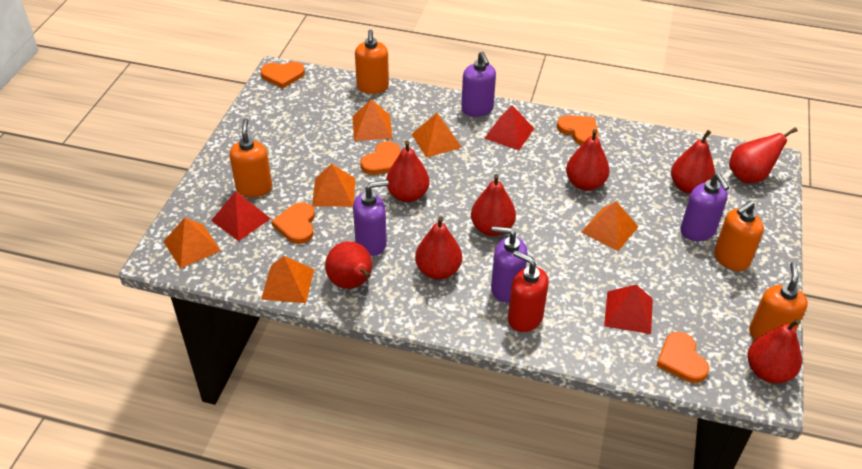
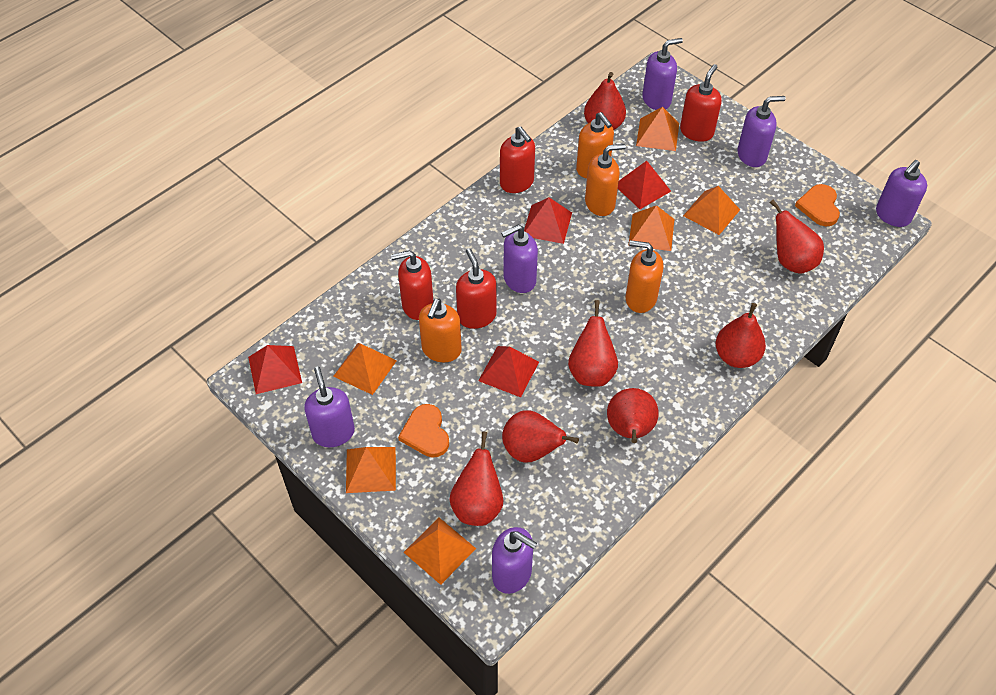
orange heart: [260,62,305,88] [271,202,315,244] [360,141,400,175] [557,115,599,145] [656,332,709,383] = 5 -> [398,404,449,457] [795,184,840,226] = 2
purple soap dispenser: [353,180,389,256] [461,52,496,117] [491,226,528,303] [680,173,730,241] = 4 -> [304,367,355,447] [492,527,537,594] [501,225,538,293] [642,38,683,110] [737,96,786,167] [876,160,927,227] = 6
red pear: [325,241,372,289] [386,140,430,202] [415,216,462,280] [471,174,516,236] [566,129,610,191] [671,130,715,194] [729,127,798,183] [748,319,802,383] = 8 -> [449,432,503,526] [502,410,579,462] [568,300,618,387] [584,72,626,130] [607,388,658,443] [716,303,766,368] [770,200,824,274] = 7
red pyramid: [211,191,271,241] [484,105,535,150] [604,284,653,334] = 3 -> [248,345,302,394] [478,346,539,397] [524,197,572,244] [618,161,671,209] = 4
red soap dispenser: [508,250,549,332] = 1 -> [391,251,433,320] [456,248,497,329] [500,127,535,193] [680,64,722,142] = 4

